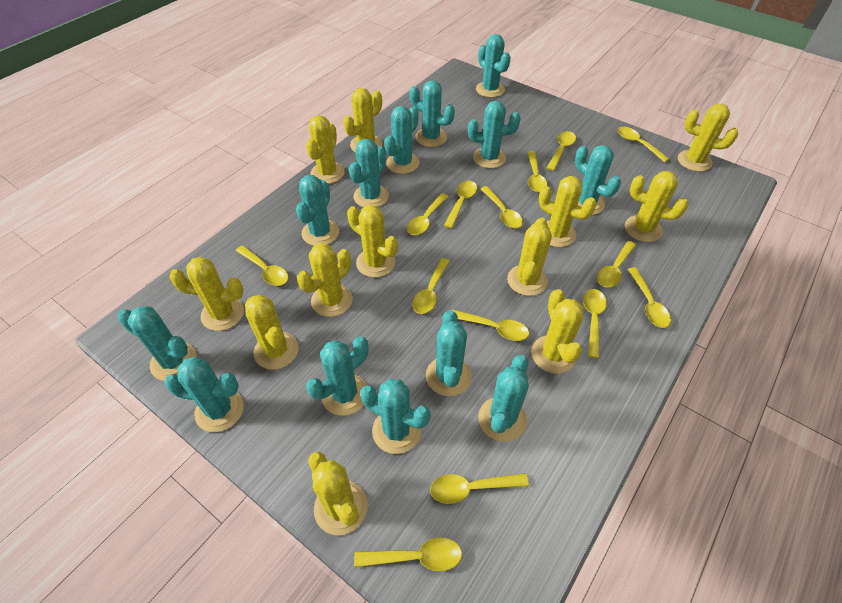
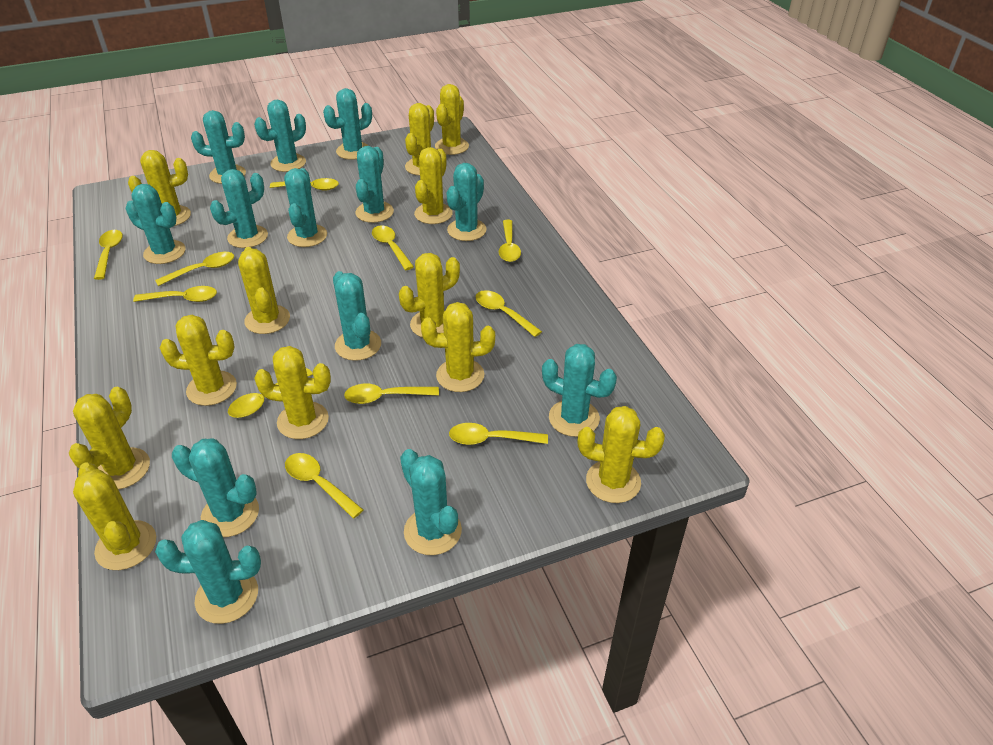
yellow spoon: [236,245,288,286] [354,537,462,571] [407,193,449,235] [412,258,450,314] [430,473,529,504] [444,181,477,229] [452,309,529,341] [481,186,523,228] [528,152,547,192] [547,131,576,171] [583,289,607,358] [597,241,636,287] [618,127,669,162] [628,267,671,328] = 14 -> [94,230,123,280] [133,286,217,302] [155,252,234,286] [228,368,313,418] [270,178,339,191] [285,453,363,519] [344,384,439,404] [372,226,414,270] [449,423,548,445] [476,290,542,337] [499,220,521,262] = 11

